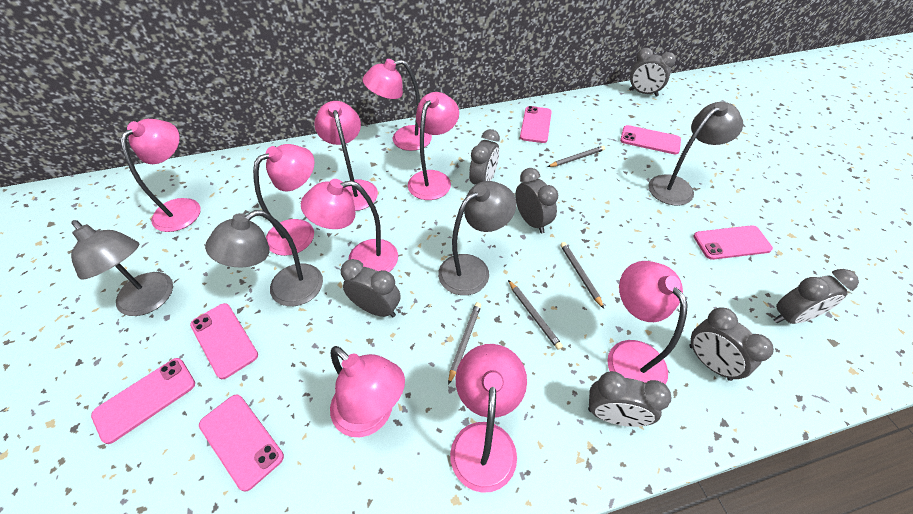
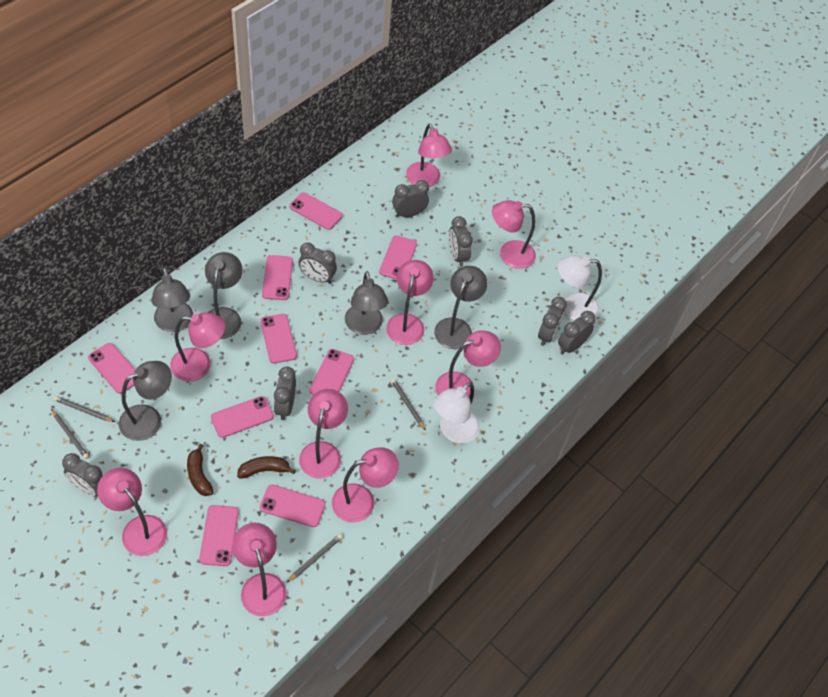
brown banana: none = 0 -> [187,444,214,496] [237,456,296,479] = 2
grey lamp: [71,220,173,316] [205,210,323,306] [438,181,516,295] [648,101,743,206] = 4 -> [119,361,172,441] [152,267,193,332] [205,252,243,339] [345,271,388,335] [434,266,487,349] = 5
pink phone: [91,358,195,444] [190,303,258,379] [199,394,284,492] [520,106,552,143] [620,125,681,155] [693,225,773,260] = 6 -> [88,343,135,394] [199,505,239,566] [211,396,274,438] [260,314,297,364] [260,485,325,527] [262,255,293,300] [290,192,343,230] [310,349,354,395] [379,235,417,280] = 9
white lamp: none = 0 -> [433,382,480,444] [558,255,602,320] = 2

